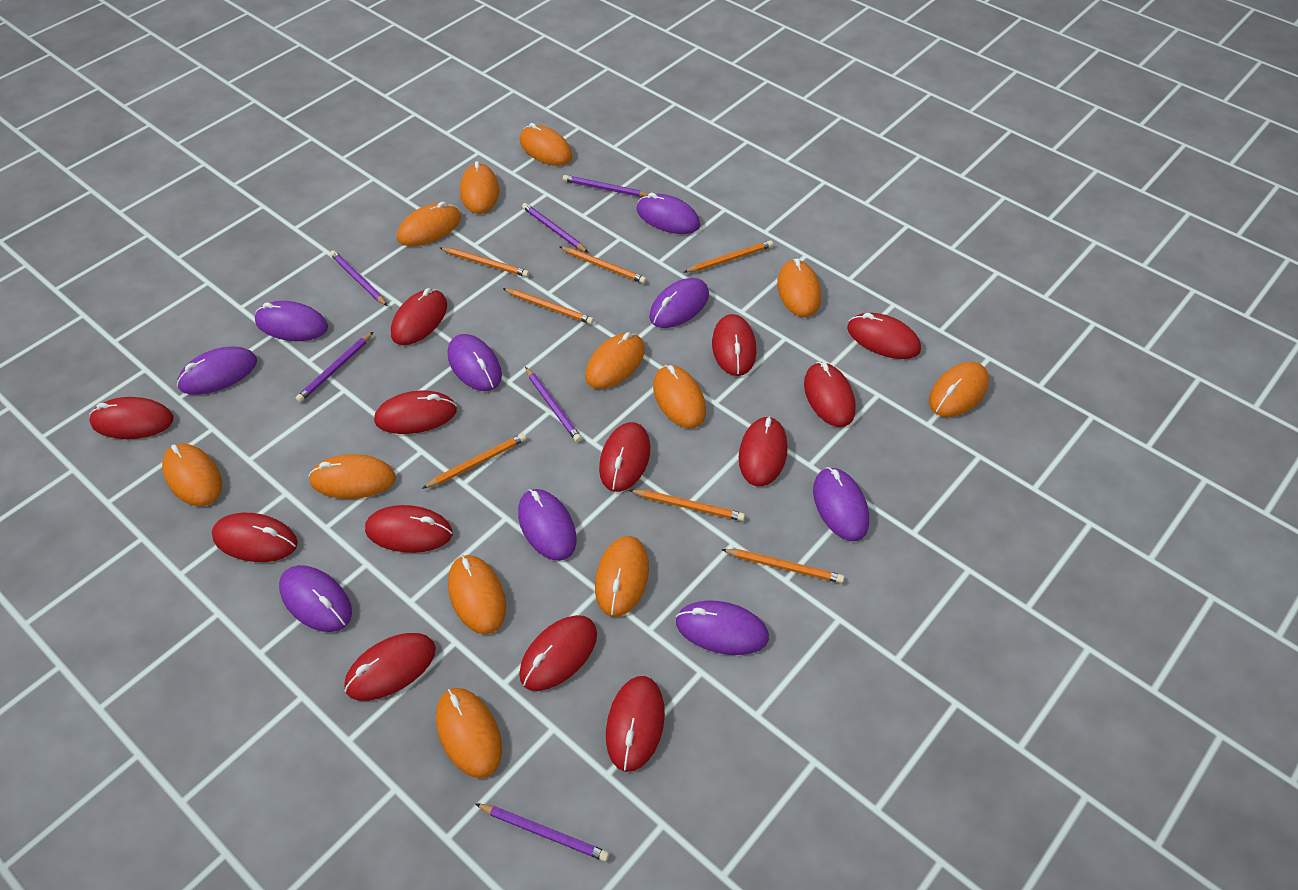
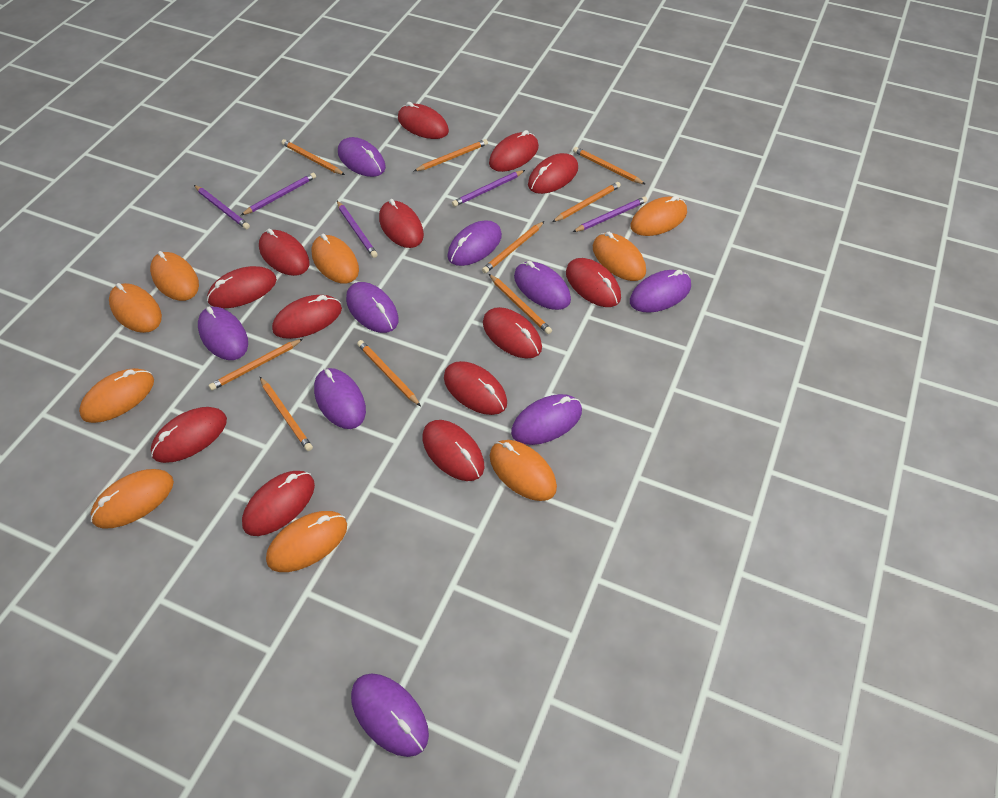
orange mouse: [162,443,222,506] [308,454,396,499] [397,202,461,246] [436,688,502,778] [448,555,506,634] [460,161,499,214] [520,123,572,166] [585,332,645,389] [595,536,649,617] [653,365,706,428] [777,258,821,317] [929,362,989,417] = 12 -> [79,368,154,423] [90,469,174,529] [109,283,162,333] [150,251,199,301] [266,511,347,572] [311,234,359,284] [490,440,557,501] [593,232,646,281] [630,196,687,236] = 9
orange pencil: [422,433,526,489] [440,247,529,277] [502,288,594,324] [560,247,646,284] [629,490,745,521] [684,240,773,272] [721,549,844,583] = 7 -> [208,339,303,390] [260,377,313,451] [281,139,345,175] [357,340,421,406] [414,139,488,171] [482,221,544,273] [489,274,552,334] [552,182,621,222] [573,147,645,184] = 9
purple pencil: [296,332,373,402] [330,250,388,306] [475,803,609,861] [522,203,588,253] [525,367,582,442] [563,175,648,197] = 6 -> [194,185,250,229] [241,172,316,215] [337,201,378,258] [452,170,525,207] [573,197,647,232] = 5

